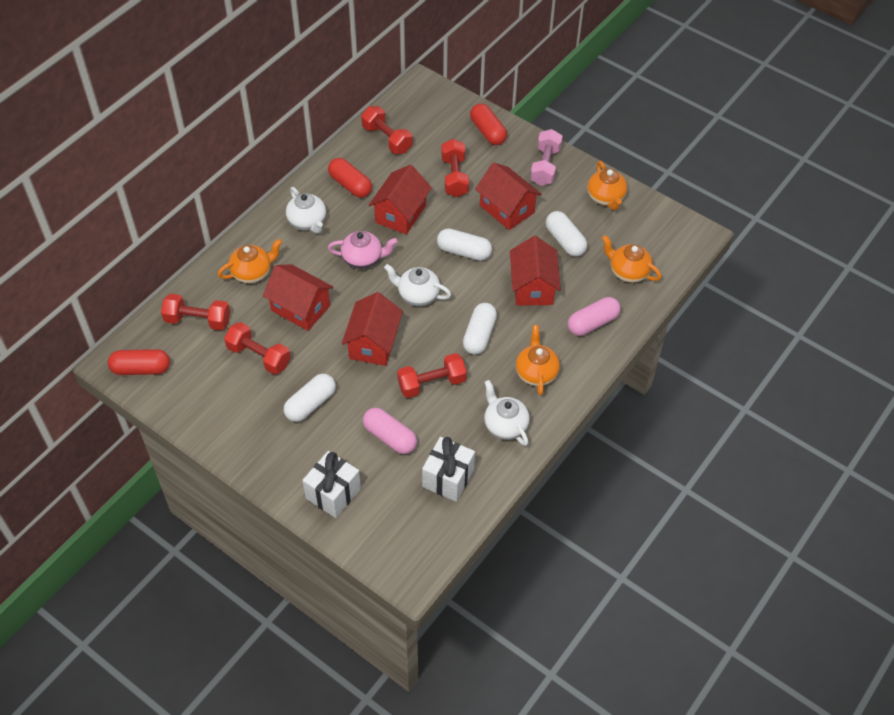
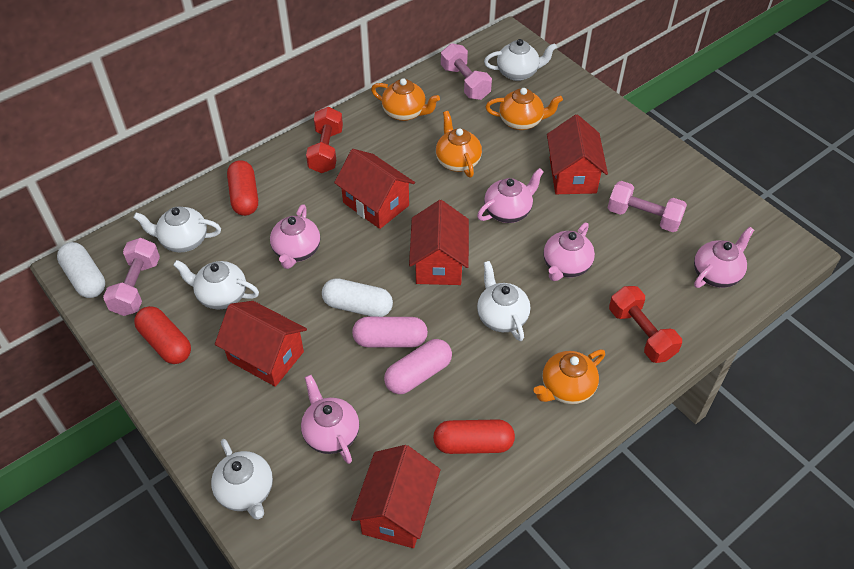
pink dumbbell: [530,129,562,186] = 1 -> [103,238,160,316] [441,43,492,100] [608,181,687,232] = 3
pink teapot: [328,231,398,269] = 1 -> [270,204,320,269] [301,375,359,464] [477,168,544,223] [543,223,595,281] [694,227,754,288] = 5
red dumbbell: [161,294,230,330] [224,322,291,375] [361,106,413,154] [397,353,467,398] [442,139,469,197] = 5 -> [306,107,343,173] [609,286,682,363] = 2
white capsule: [284,374,336,422] [437,229,492,261] [463,303,497,355] [546,211,587,257] = 4 -> [57,242,105,298] [322,278,393,317] = 2
white gift: [302,451,361,518] [422,437,475,502] = 2 -> none = 0
white teapot: [286,187,326,233] [384,264,451,306] [484,380,530,446] = 3 -> [133,207,221,252] [173,260,259,310] [211,439,273,520] [477,261,530,341] [484,39,557,81] = 5

